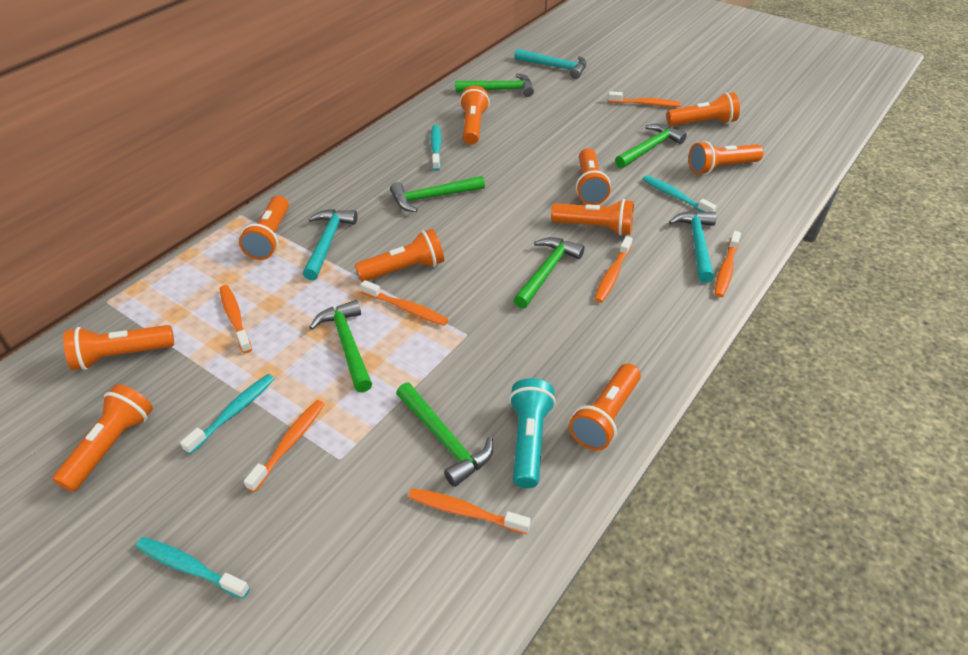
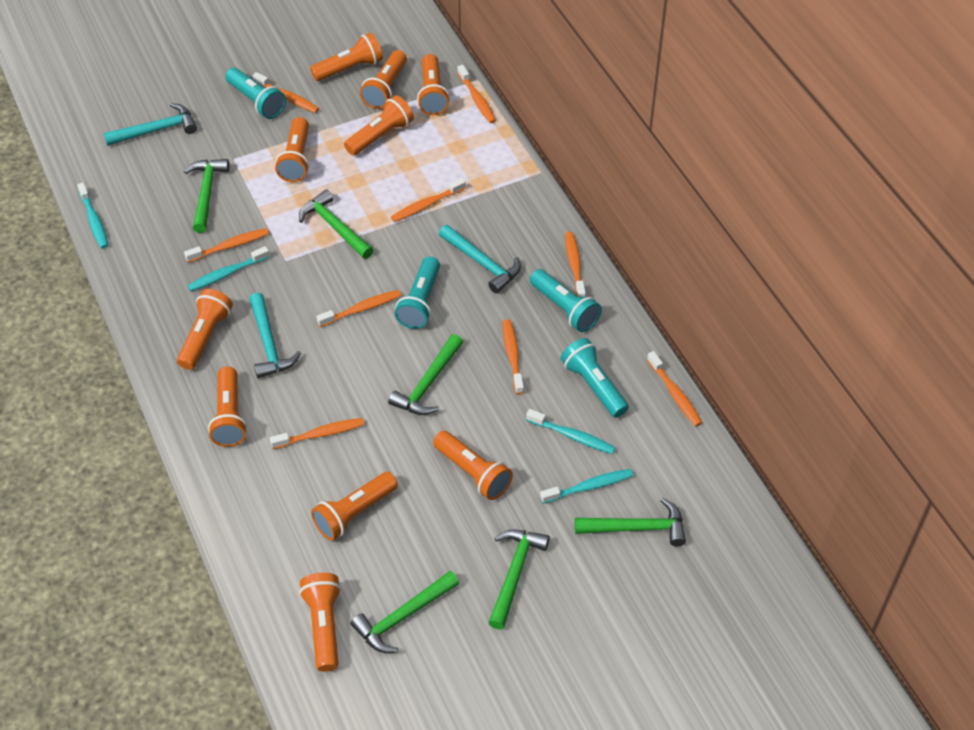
orange toothbrush: [220,285,252,353] [244,400,325,492] [360,280,448,326] [408,488,531,534] [595,236,633,303] [608,91,681,107] [715,231,741,297] = 7 -> [184,228,269,263] [253,72,319,113] [270,418,364,449] [316,290,401,327] [391,178,466,222] [457,65,496,123] [503,319,524,395] [565,232,586,297] [647,351,702,426] = 9
turquoise flashlight: [509,378,556,488] = 1 -> [225,68,286,119] [394,257,440,329] [530,269,602,332] [561,338,629,418] = 4

